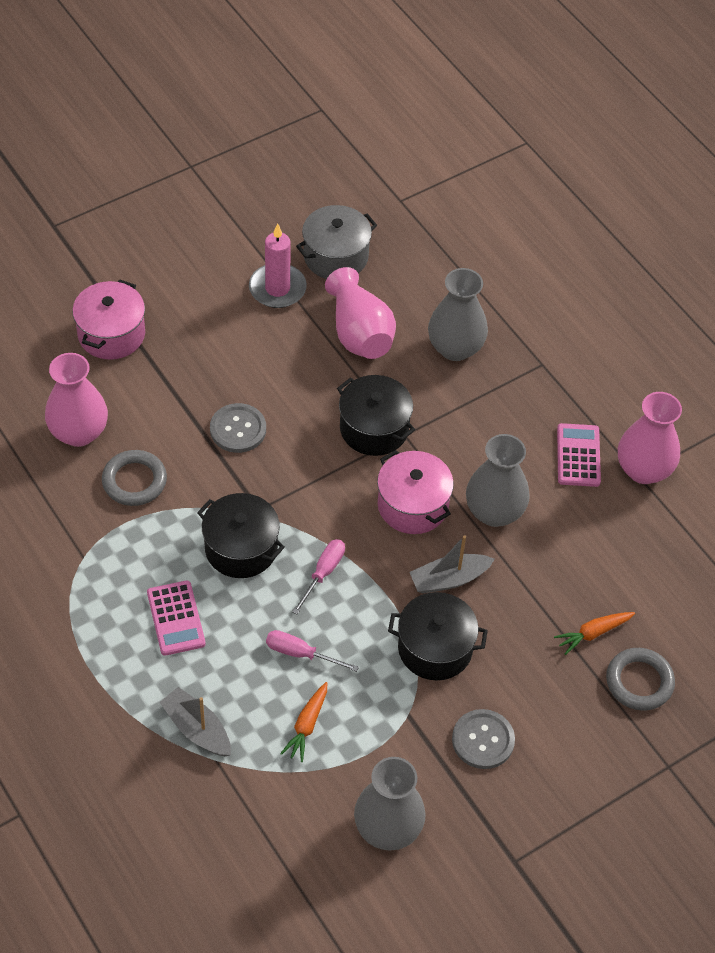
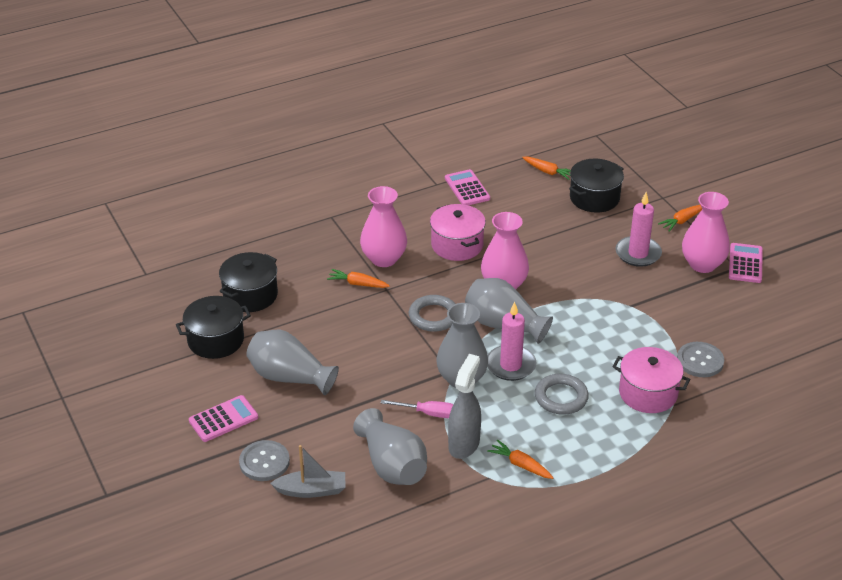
grey boat: [160,687,231,756] [410,535,495,594] = 2 -> [270,445,346,498] = 1
grey pot: [296,205,377,279] = 1 -> none = 0
grey spray bottle: none = 0 -> [448,354,481,459] = 1
grey vase: [354,757,426,851] [428,268,488,361] [466,434,530,527] = 3 -> [246,330,339,395] [353,408,427,485] [436,303,488,388] [465,278,553,344] = 4
orange carrot: [280,682,327,762] [554,612,635,655] = 2 -> [327,269,390,288] [487,440,554,479] [522,157,571,180] [658,205,702,232] = 4
pink calculator: [147,580,206,656] [557,423,601,487] = 2 -> [189,395,258,442] [445,169,490,205] [729,243,763,283] = 3
pink candle: [249,224,307,308] = 1 -> [487,302,536,381] [616,192,662,267] = 2
pink screwdriver: [266,630,359,672] [292,539,345,614] = 2 -> [381,400,453,418] = 1

